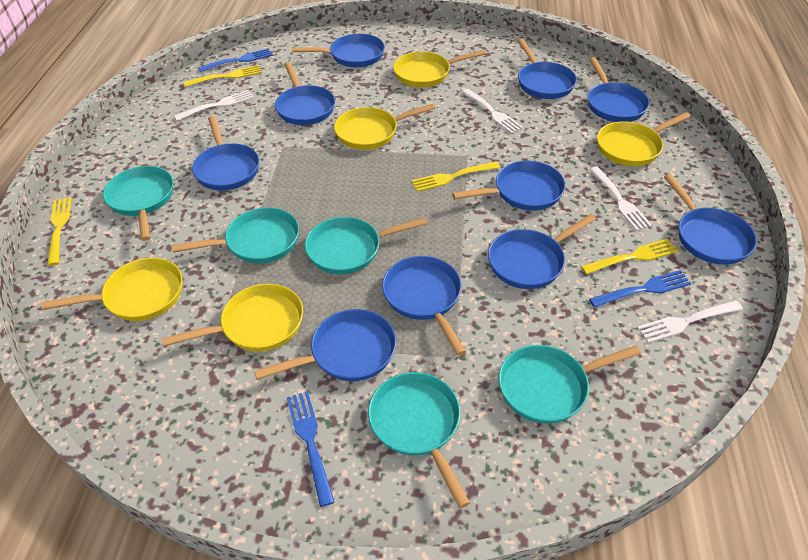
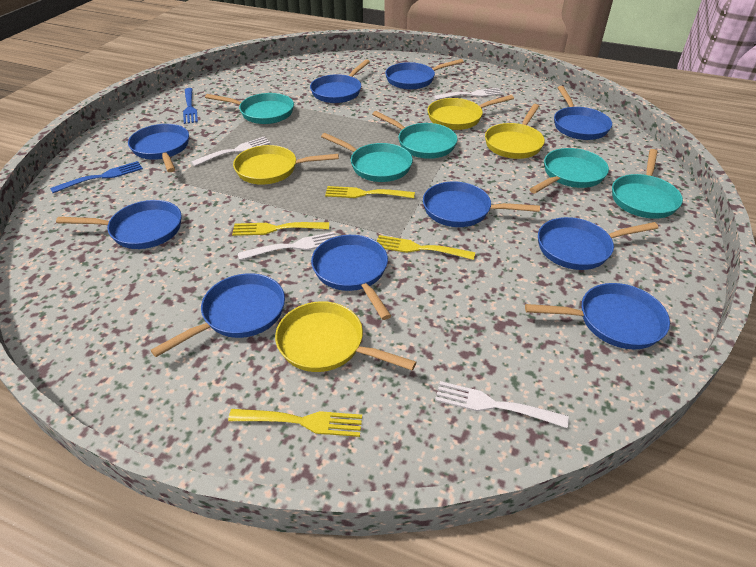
blue fork: [198,48,273,72] [287,391,335,507] [589,270,691,308] = 3 -> [50,161,143,193] [183,88,198,124] = 2
yellow pan: [41,258,182,321] [162,284,303,351] [334,104,435,150] [393,50,486,87] [597,112,691,166] = 5 -> [233,145,339,185] [275,301,416,372] [427,95,514,130] [485,104,545,159] = 4

